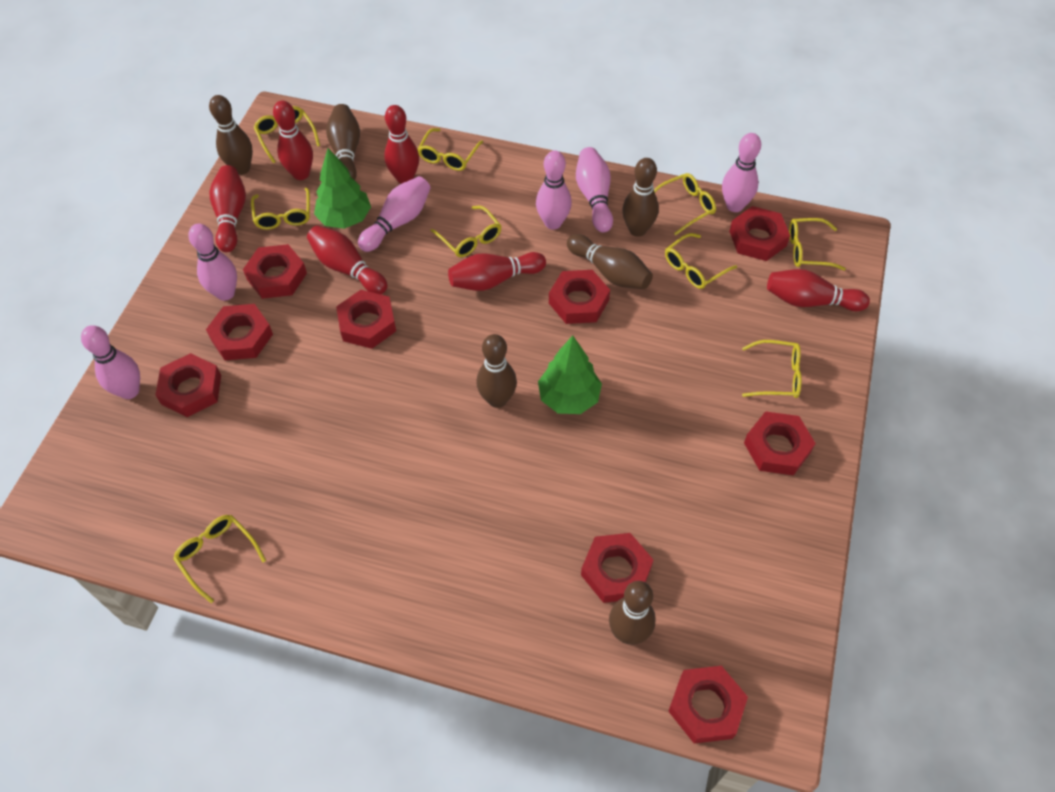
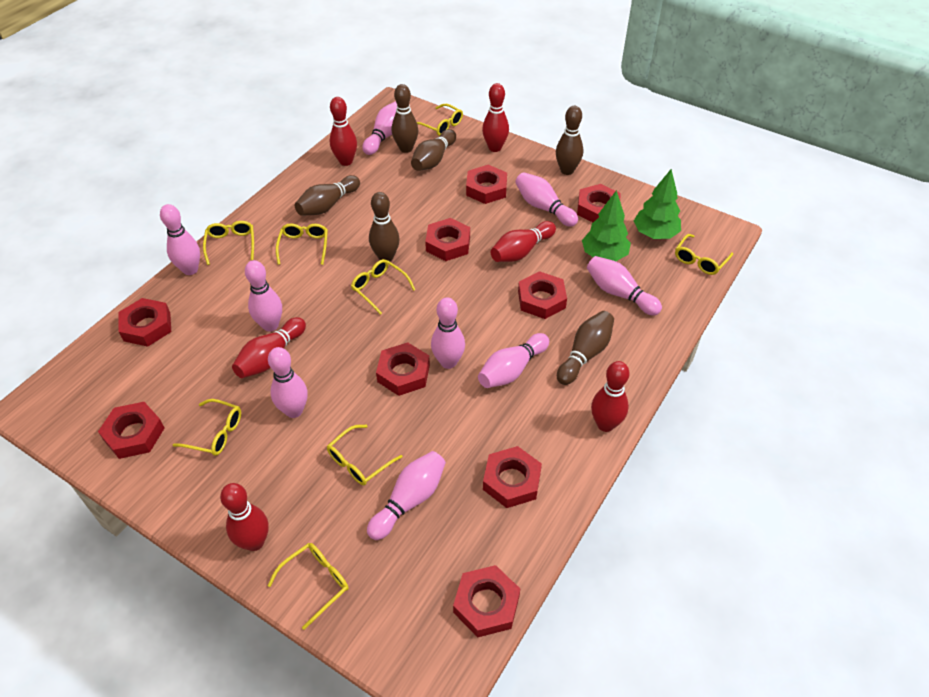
pink bowling pin: [81,325,140,399] [188,224,237,301] [358,176,431,252] [536,151,572,230] [576,147,613,232] [722,133,761,212] = 6 -> [160,204,200,275] [245,260,282,332] [268,347,308,418] [362,101,397,155] [367,451,446,540] [431,297,465,369] [478,333,549,388] [515,172,578,227] [587,256,662,316] = 9
yellow glasses: [173,515,266,603] [251,188,310,230] [254,106,320,163] [417,128,483,171] [431,206,501,257] [654,173,716,236] [665,233,737,289] [742,340,802,398] [789,218,846,271] = 9 -> [173,399,241,456] [203,221,254,265] [267,543,349,630] [276,224,328,265] [327,425,402,485] [351,259,415,315] [417,104,463,136] [675,234,733,275] = 8

